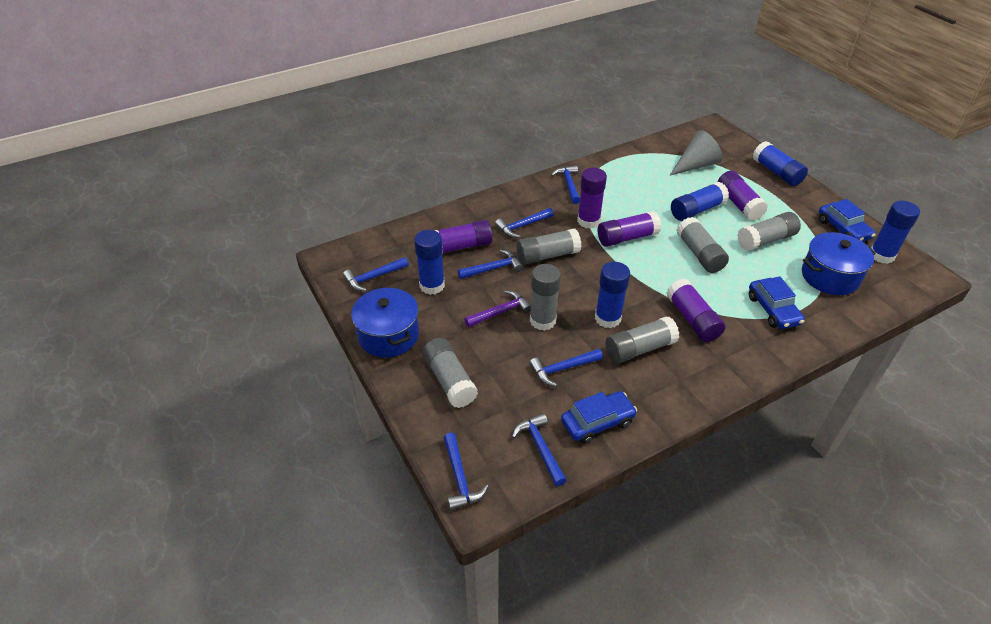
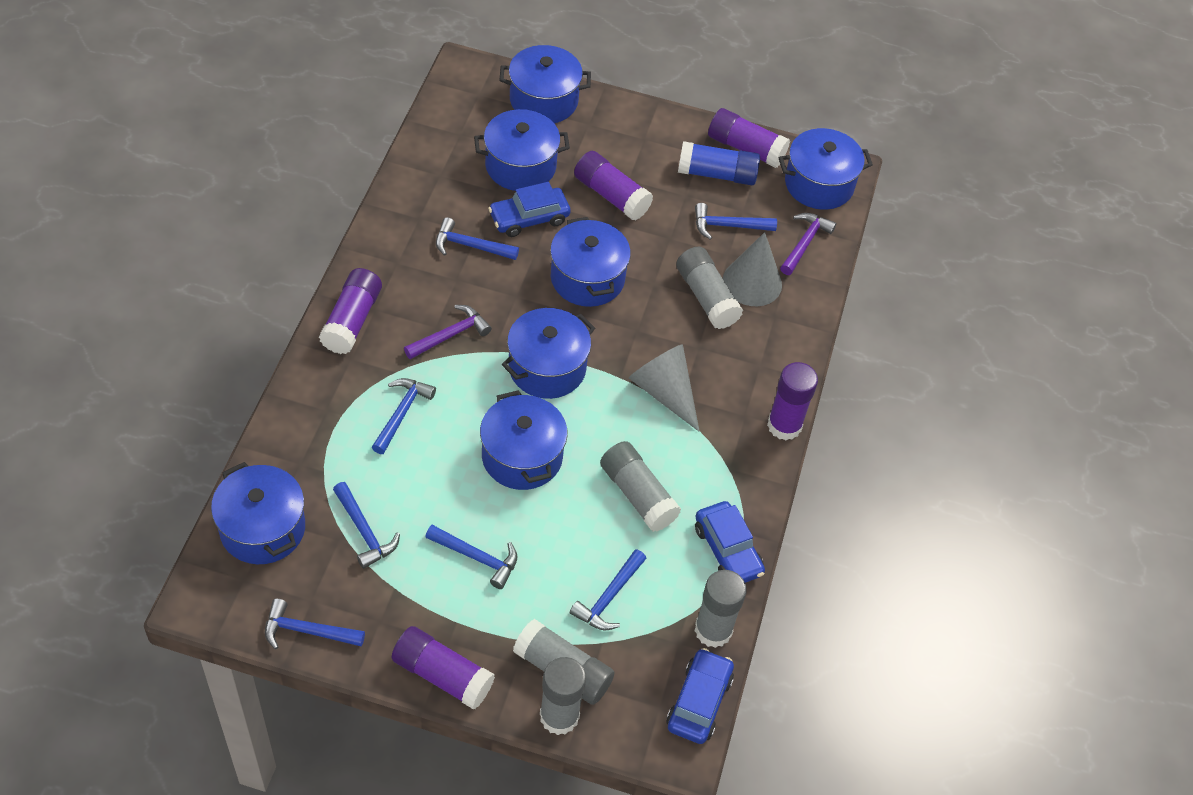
blue glue stick: [414,230,445,295] [595,262,630,328] [671,182,729,221] [753,141,808,186] [871,201,920,264] = 5 -> [678,141,760,185] = 1
blue pot: [351,287,419,358] [802,232,876,295] = 2 -> [211,462,305,564] [474,109,570,191] [480,390,568,490] [500,45,591,123] [502,308,595,399] [550,217,631,307] [778,128,873,210] = 7
grey cone: [669,130,723,176] = 1 -> [629,344,700,432] [723,232,782,306] = 2
grey glue stick: [422,338,478,408] [516,228,582,265] [530,264,561,331] [605,316,679,363] [677,217,729,273] [737,212,801,251] = 6 -> [513,619,615,705] [540,657,586,735] [600,441,681,532] [676,247,743,329] [694,570,747,648] = 5
purple hammer: [464,291,531,327] = 1 -> [404,305,492,359] [780,213,837,275] = 2

